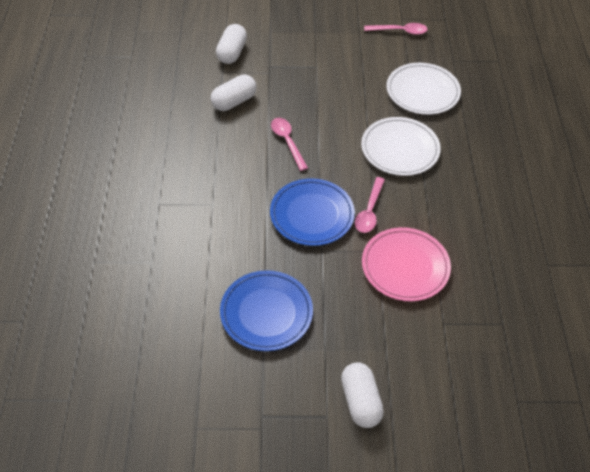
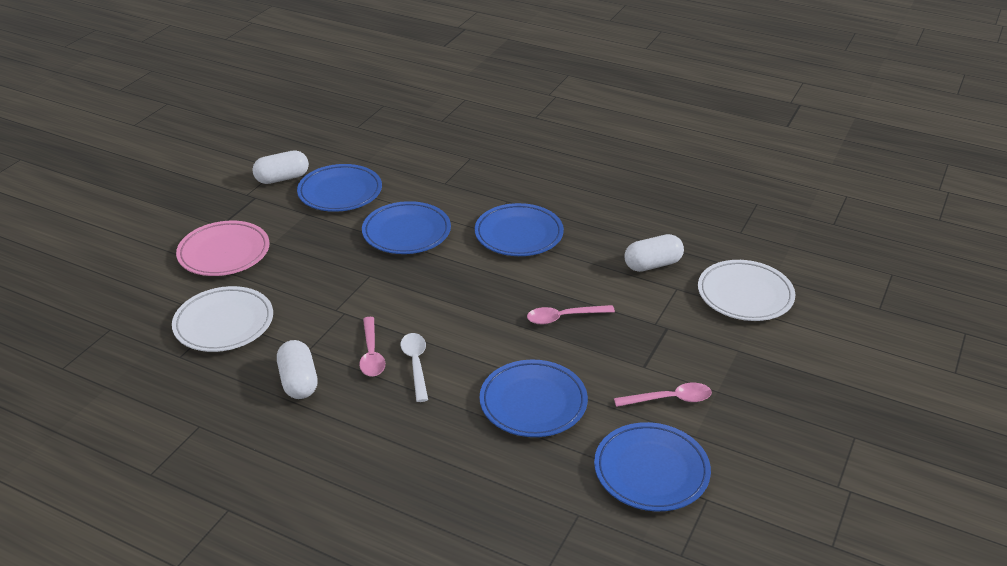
blue plate: [220,270,313,351] [270,178,355,246] = 2 -> [297,164,382,212] [362,201,451,254] [475,203,564,256] [479,360,588,437] [594,422,711,511] = 5
white spoon: none = 0 -> [401,333,428,402] = 1

